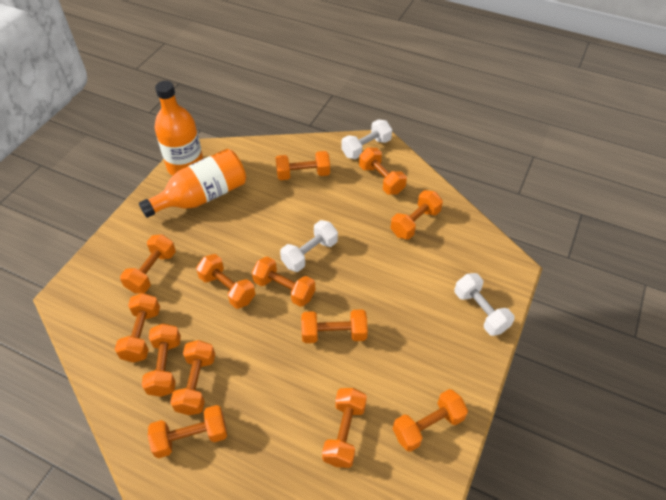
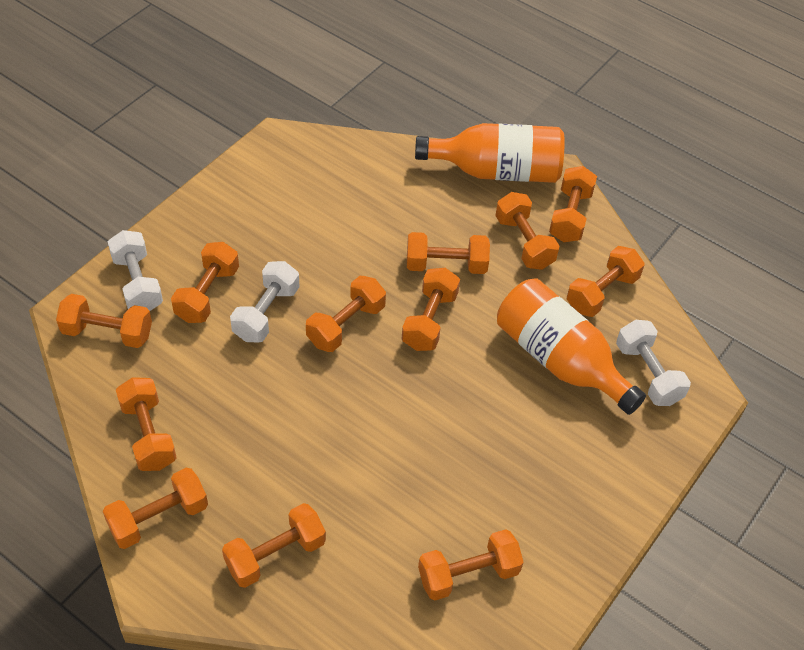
orange dumbbell: [115,293,160,363] [120,234,176,294] [142,324,181,397] [148,405,227,458] [170,340,215,415] [196,254,255,309] [252,256,315,307] [276,151,330,180] [301,309,368,343] [322,388,367,468] [359,147,407,195] [390,190,443,240] [393,389,468,452] = 13 -> [56,294,152,348] [103,467,208,549] [116,377,177,471] [171,242,239,323] [222,503,326,588] [306,276,386,352] [402,268,460,351] [407,232,490,274] [418,529,523,601] [495,192,559,270] [549,166,597,242] [567,246,644,317] = 12

